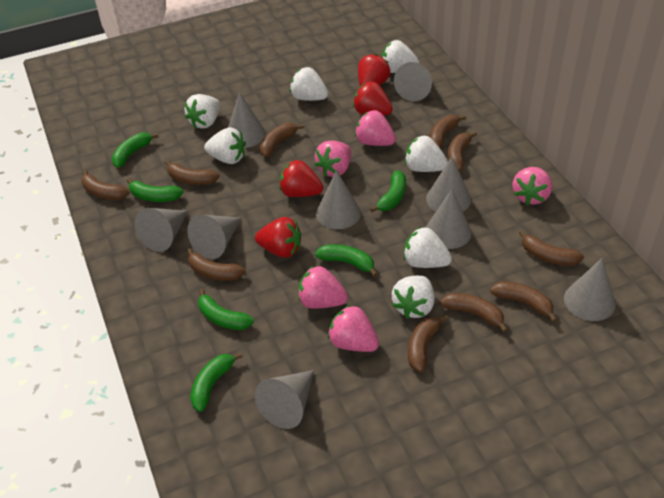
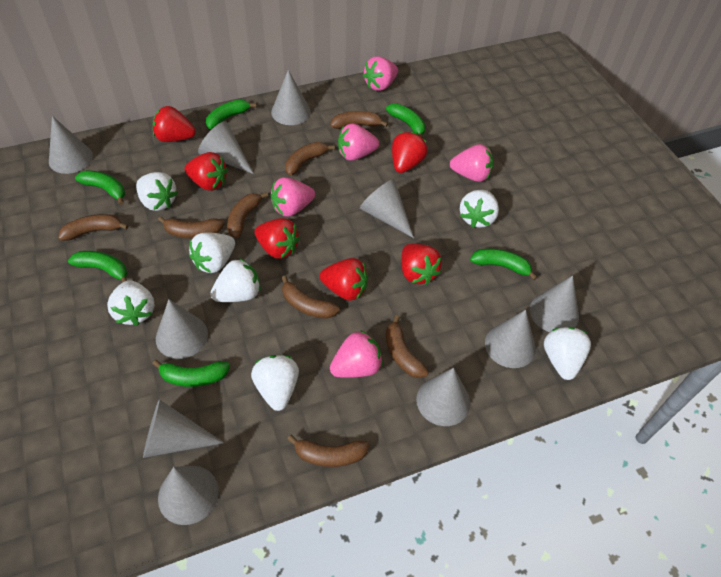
brown banana: [81,170,130,200] [165,160,220,185] [187,248,245,281] [260,123,304,157] [408,315,448,372] [430,115,466,148] [440,293,508,332] [448,131,477,171] [490,281,557,322] [519,230,584,266] = 10 -> [58,214,128,241] [158,216,224,239] [227,192,268,238] [282,276,340,319] [285,142,335,175] [287,435,370,467] [330,111,388,129] [386,315,429,378] = 8
grey cone: [135,208,188,252] [187,214,241,259] [228,92,266,148] [255,370,314,429] [316,170,361,229] [394,62,432,101] [426,156,471,212] [426,189,472,249] [564,258,616,321] = 9 -> [49,116,93,174] [143,399,224,458] [156,299,208,359] [158,466,219,525] [198,121,254,174] [271,70,311,125] [360,179,414,238] [416,368,470,426] [485,310,536,368] [530,276,579,332] = 10
red strawberry: [255,217,301,258] [279,160,323,197] [353,82,393,115] [358,54,390,86] = 4 -> [153,106,196,142] [185,152,228,191] [255,218,300,259] [320,258,368,301] [392,132,428,173] [401,243,442,285] = 6

